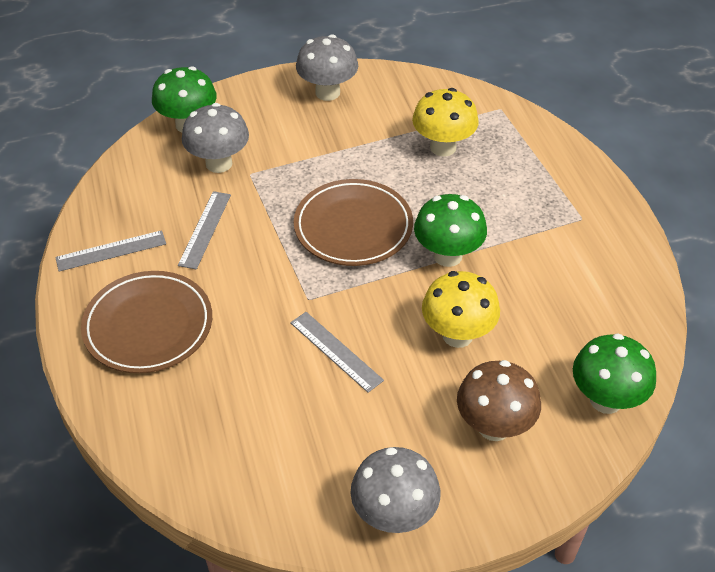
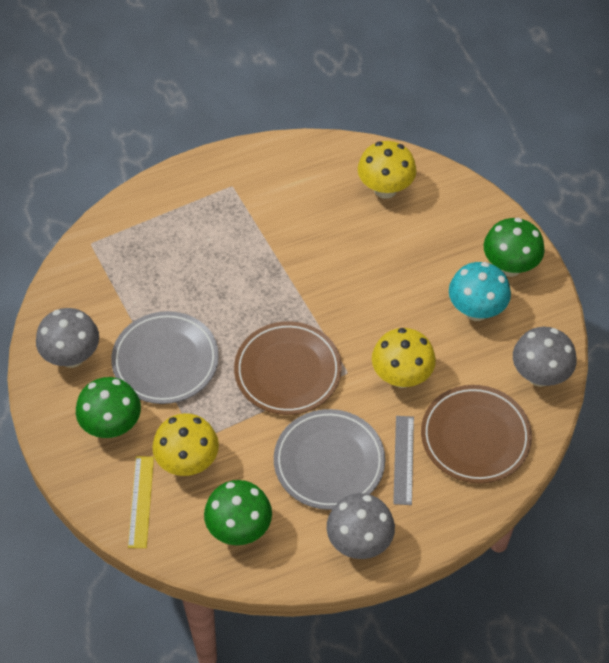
brown mushroom: [457,360,541,441] = 1 -> none = 0
grey plate: none = 0 -> [111,311,219,404] [274,409,385,510] = 2
grey ruler: [55,230,166,272] [178,191,231,269] [290,312,384,393] = 3 -> [393,416,414,505] = 1
turquoise mushroom: none = 0 -> [449,262,511,321] = 1
yellow mushroom: [412,88,479,157] [422,271,500,348] = 2 -> [152,413,219,476] [358,141,416,199] [372,328,436,388] = 3
yellow ruler: none = 0 -> [128,456,154,548] = 1

